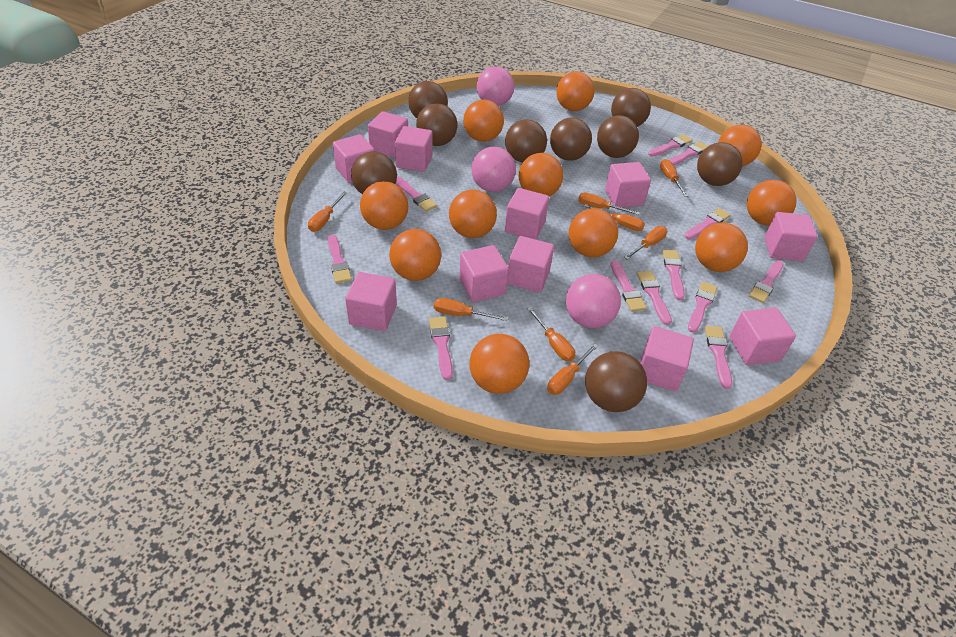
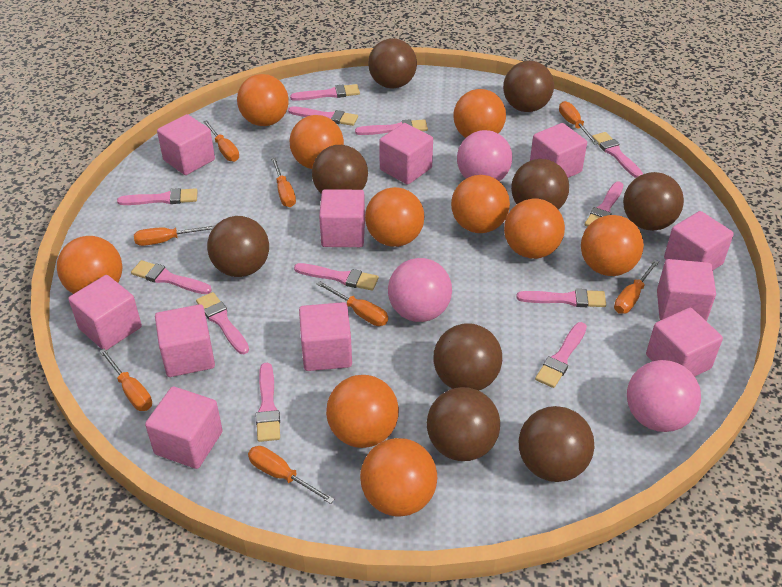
orange ball: [360,181,408,230] [389,229,441,281] [449,190,497,238] [463,99,504,142] [469,334,529,394] [519,153,563,196] [556,71,594,111] [569,208,618,257] [695,222,748,272] [718,125,762,166] [747,180,796,226] = 11 -> [57,236,123,294] [237,74,289,126] [290,115,344,169] [326,375,399,448] [360,438,437,517] [365,187,424,247] [451,175,510,233] [453,89,506,138] [504,199,565,259] [581,215,644,276] = 10

